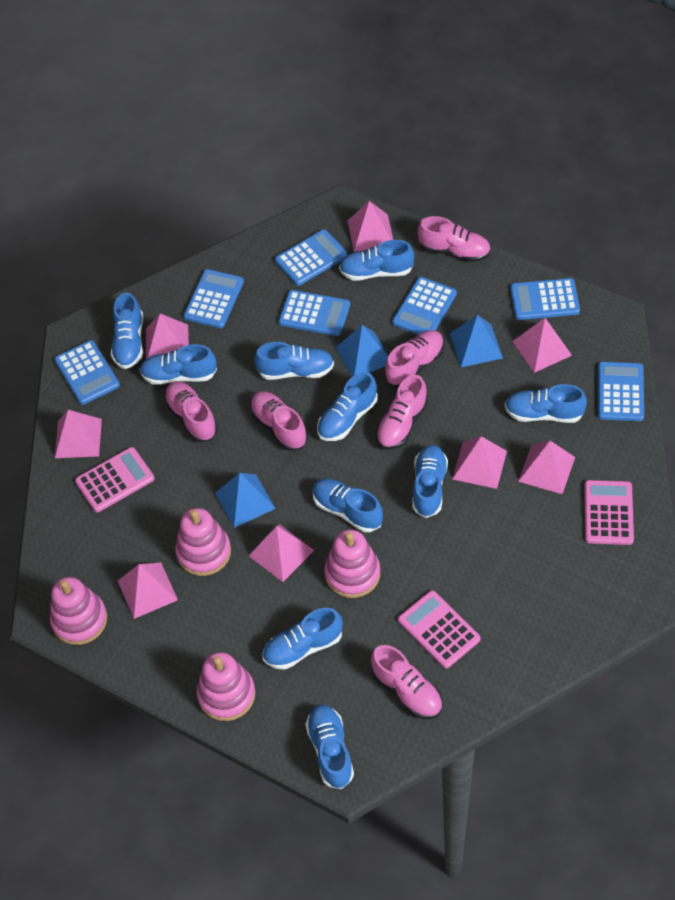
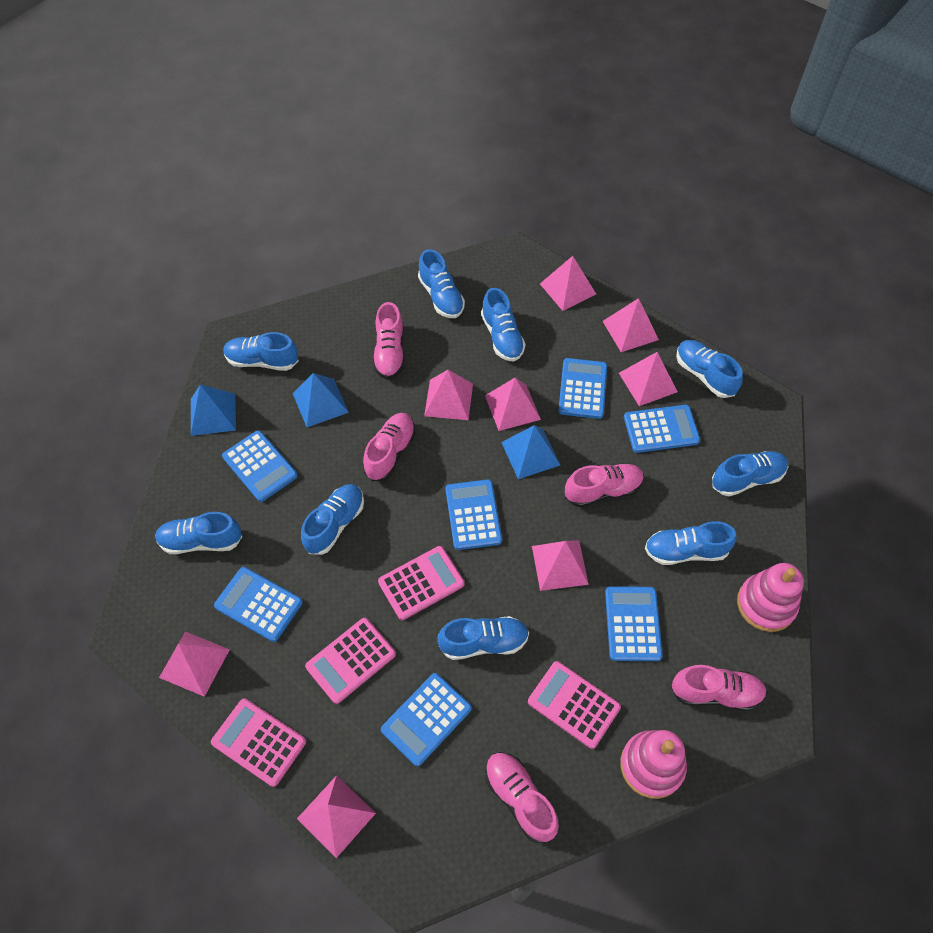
blue shoe: [111,293,143,369] [140,344,217,385] [255,342,334,380] [263,608,343,670] [305,705,354,789] [313,479,383,532] [317,372,378,441] [339,240,414,281] [412,445,448,518] [505,384,587,423] = 10 -> [155,512,242,554] [223,332,299,371] [301,484,364,555] [418,249,465,318] [437,616,529,660] [481,288,526,361] [645,521,736,565] [676,340,743,398] [712,451,788,496] = 9
pink calculator: [75,447,154,512] [398,590,481,668] [584,480,634,545] = 3 -> [211,699,306,787] [305,618,396,704] [378,546,465,620] [528,661,621,749] = 4
pink shoe: [164,381,218,442] [250,391,307,451] [371,645,442,719] [376,375,428,450] [385,330,444,387] [418,216,491,262] = 6 -> [363,413,415,481] [373,302,405,379] [485,752,559,843] [565,463,644,507] [671,665,767,711] = 5
pink stacking toy: [50,577,107,645] [175,508,231,576] [197,652,255,721] [324,529,380,598] = 4 -> [620,730,687,799] [737,563,804,632] = 2

